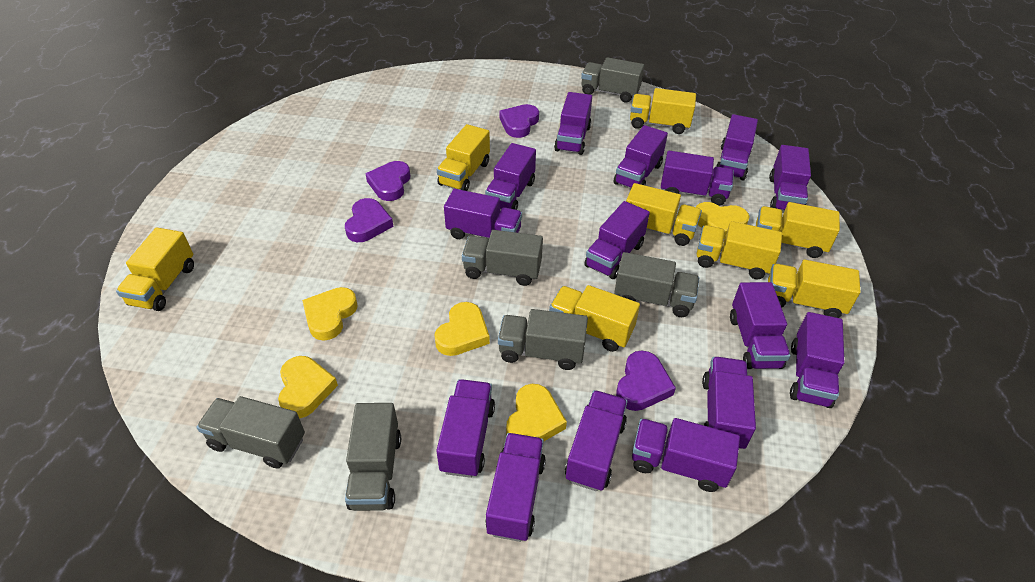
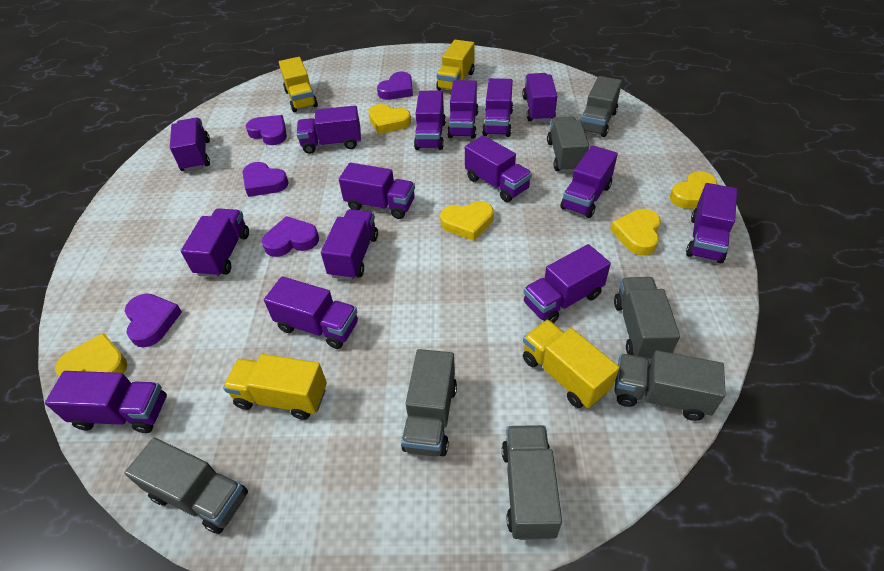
grey truck: [197,396,305,469] [345,403,401,511] [462,230,543,286] [498,309,588,370] [581,57,644,102] [614,252,699,317] = 6 -> [125,438,248,534] [401,349,457,457] [502,425,562,540] [547,116,589,173] [581,76,622,137] [614,277,680,361] [614,350,726,421] = 7
purple heart: [345,198,394,242] [366,161,410,201] [500,104,539,138] [616,351,676,411] = 4 -> [125,293,182,347] [242,162,289,197] [246,115,287,145] [262,216,319,257] [377,72,413,100] = 5
yellow truck: [116,227,194,311] [437,124,490,191] [549,285,640,352] [626,183,702,246] [630,88,696,134] [697,221,782,279] [756,202,840,258] [768,260,861,318] = 8 -> [223,354,327,420] [279,57,318,112] [436,40,475,91] [523,319,619,408] = 4

